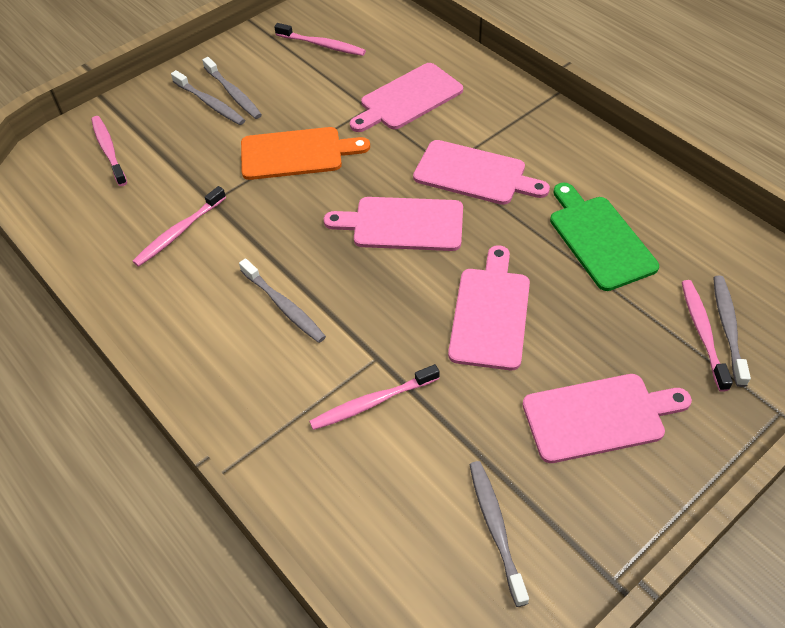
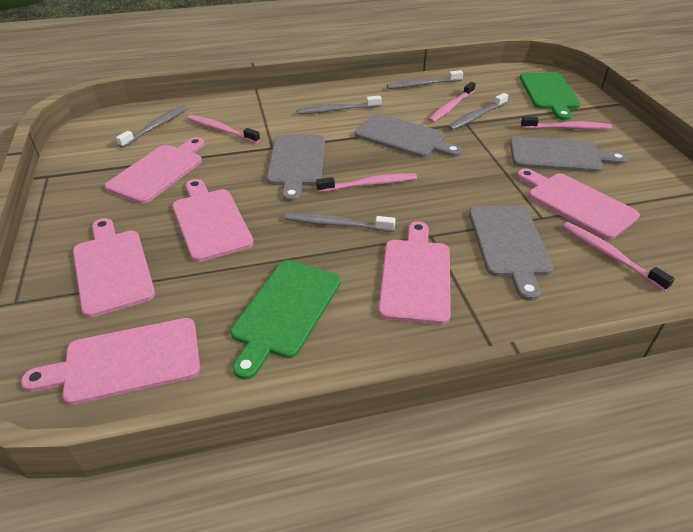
green cutting board: [550,183,659,291] = 1 -> [231,260,341,380] [520,73,581,120] = 2
grey cutting board: none = 0 -> [267,135,325,202] [355,114,462,158] [469,205,553,301] [510,136,628,172] = 4
orange cutting board: [241,127,370,180] = 1 -> none = 0
pink cutting board: [324,197,463,251] [350,63,463,132] [413,140,550,205] [448,245,530,370] [523,374,692,463] = 5 -> [21,318,200,405] [73,218,155,318] [105,137,205,204] [172,179,254,262] [378,221,451,325] [517,169,640,240] = 6

